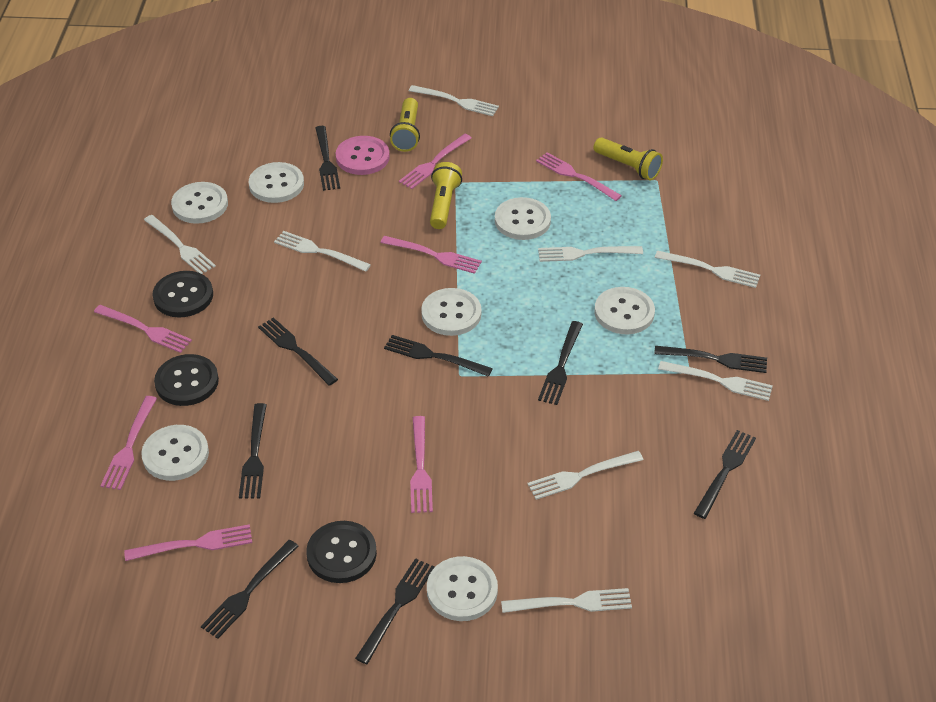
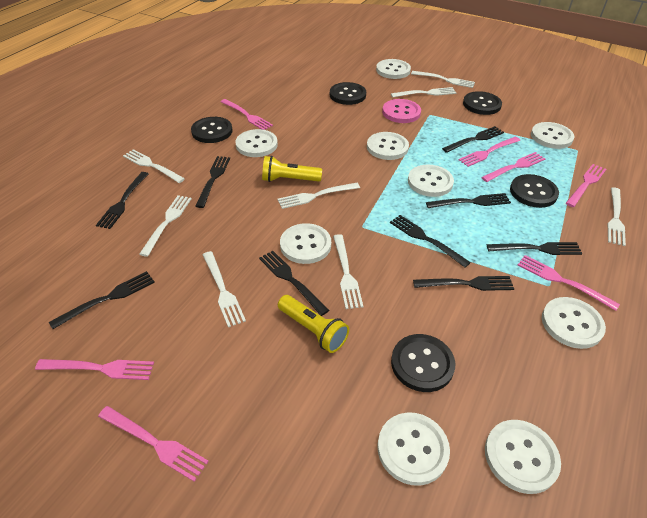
black button: [152,271,213,317] [154,354,219,406] [306,521,377,583] = 3 -> [191,117,233,143] [330,82,366,105] [391,334,455,392] [463,91,502,115] [510,174,559,208] = 5
white button: [141,425,209,481] [171,182,228,224] [249,162,304,203] [421,288,482,336] [427,556,498,621] [495,197,551,240] [594,287,655,334] = 7 -> [235,129,278,157] [280,223,331,264] [367,132,409,160] [376,59,411,79] [377,412,450,486] [408,165,454,197] [485,420,561,494] [531,122,574,149] [542,297,606,349] = 9
yellow flashlight: [390,98,420,152] [430,162,462,229] [594,137,663,180] = 3 -> [262,156,322,182] [278,295,349,353] = 2

